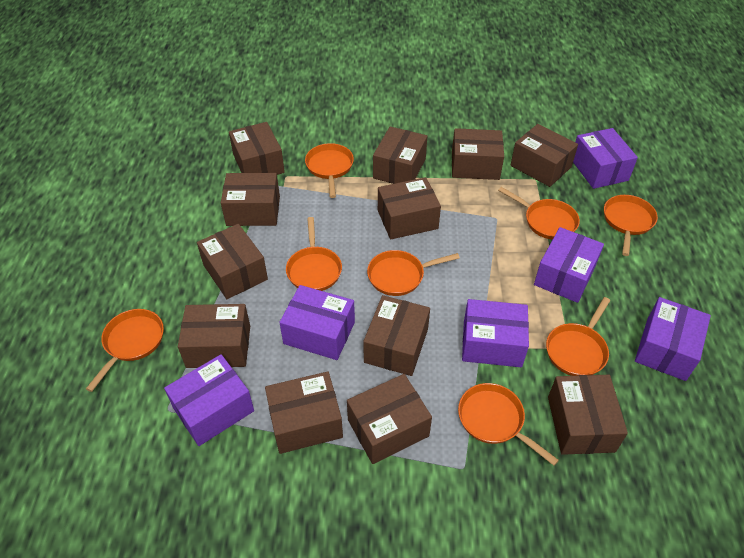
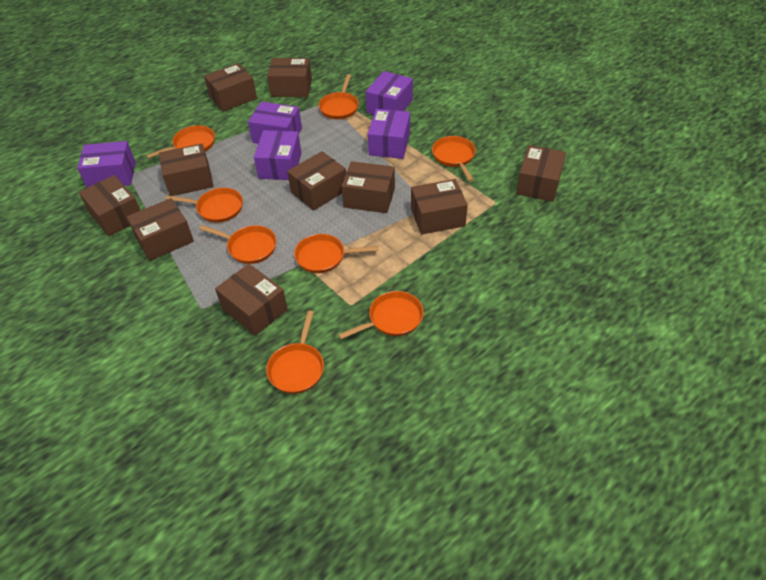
brown box: [178,304,250,368] [197,224,268,299] [221,173,280,226] [229,122,285,175] [265,371,343,454] [347,374,432,464] [363,295,430,376] [373,127,427,184] [378,177,441,239] [452,128,504,180] [511,124,578,187] [548,375,628,455] = 12 -> [79,175,140,237] [127,198,194,261] [159,144,214,196] [204,63,257,112] [215,264,288,336] [267,58,312,97] [287,151,346,211] [341,161,395,213] [411,179,468,235] [516,145,566,202] = 10
purple box: [164,354,254,446] [279,285,355,360] [462,299,529,367] [534,227,604,303] [573,128,638,189] [635,297,711,381] = 6 -> [77,141,136,188] [248,102,302,144] [254,130,301,180] [366,71,413,114] [368,109,410,159] = 5

